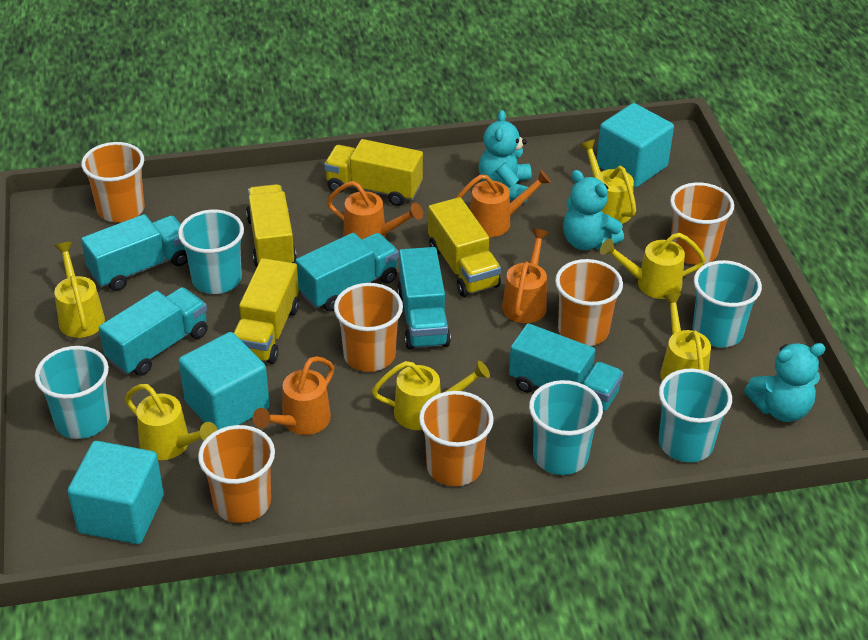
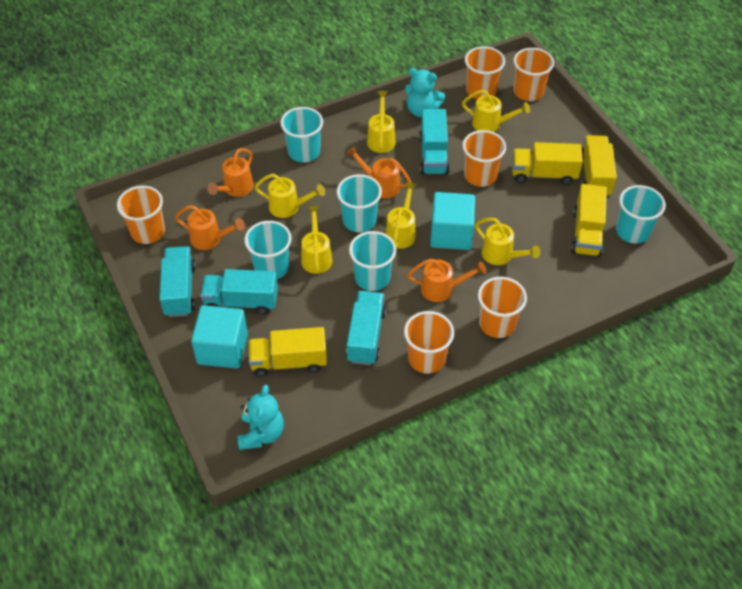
turquoise cube: [68,441,164,544] [179,332,270,430] [597,103,674,187] = 3 -> [191,305,248,369] [430,192,475,250] = 2
turquoise teddy bear: [479,110,531,203] [563,170,624,250] [744,343,826,422] = 3 -> [238,385,284,450] [405,68,445,117] = 2
turquoise truck: [81,214,188,291] [99,287,208,376] [295,233,399,311] [397,247,451,350] [509,323,623,412] = 5 -> [159,246,196,317] [200,269,278,315] [346,291,386,365] [419,109,449,175] = 4

